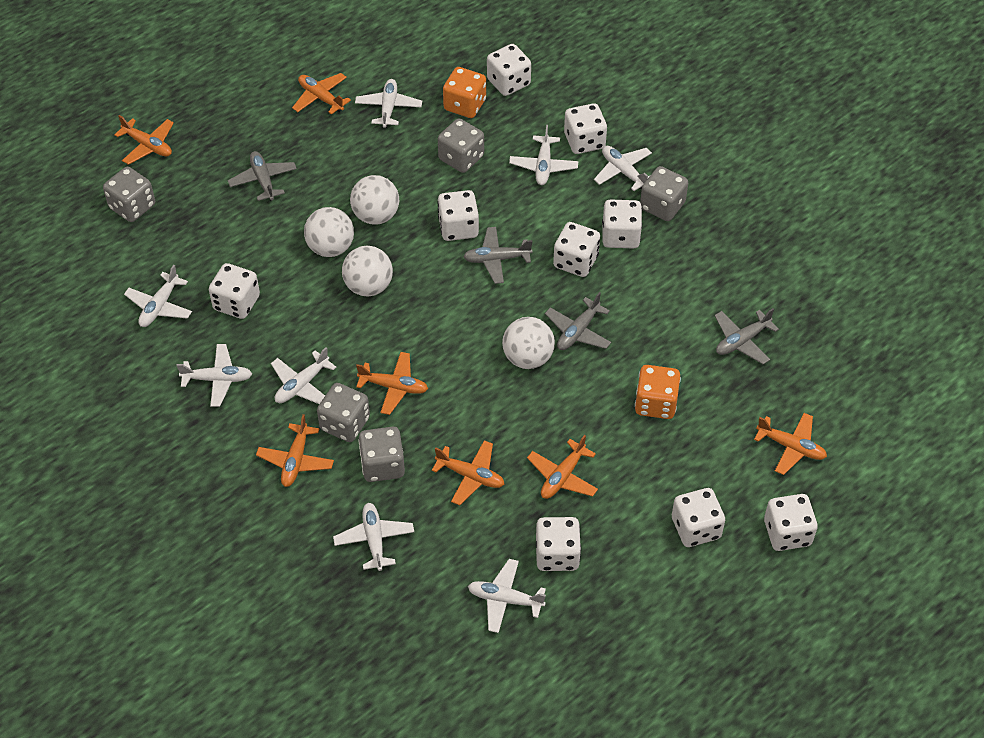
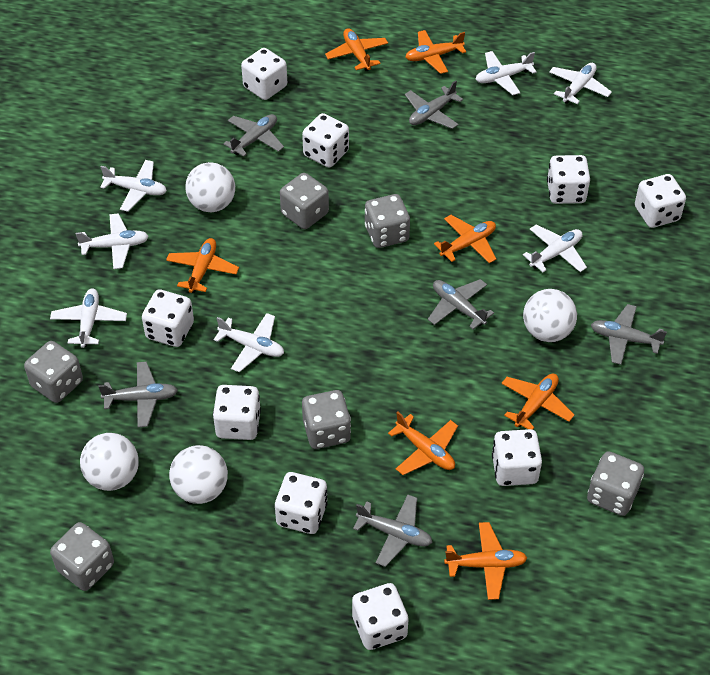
grey dice: [103,167,155,222] [317,383,370,442] [358,427,405,482] [438,118,484,173] [640,166,688,221] = 5 -> [24,341,83,403] [50,522,114,591] [280,173,329,229] [302,390,351,449] [365,194,410,248] [587,451,644,516] = 6
grey plane: [228,151,297,201] [463,227,533,284] [545,292,611,350] [715,308,779,364] = 4 -> [98,362,178,427] [223,114,284,157] [353,495,433,567] [405,81,463,129] [428,279,494,329] [591,304,667,365] = 6
orange dice: [443,67,486,118] [635,365,681,419] = 2 -> none = 0
white plane: [124,265,192,327] [177,344,252,407] [271,347,336,404] [333,503,414,571] [355,79,422,128] [468,559,546,633] [509,125,578,185] [594,146,652,191] = 8 -> [50,288,127,348] [75,213,149,269] [100,160,167,212] [214,313,284,372] [475,51,537,95] [523,224,587,272] [549,63,612,104] = 7

